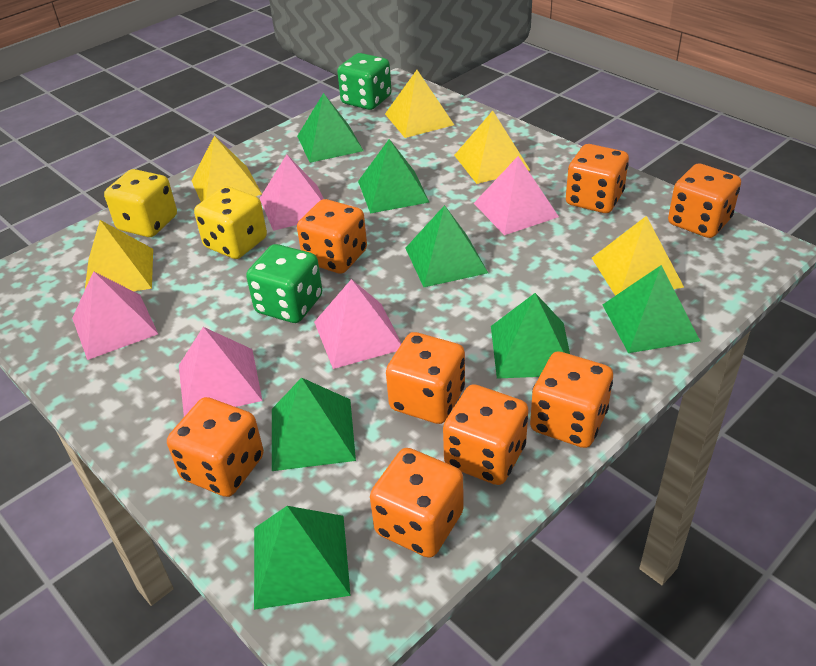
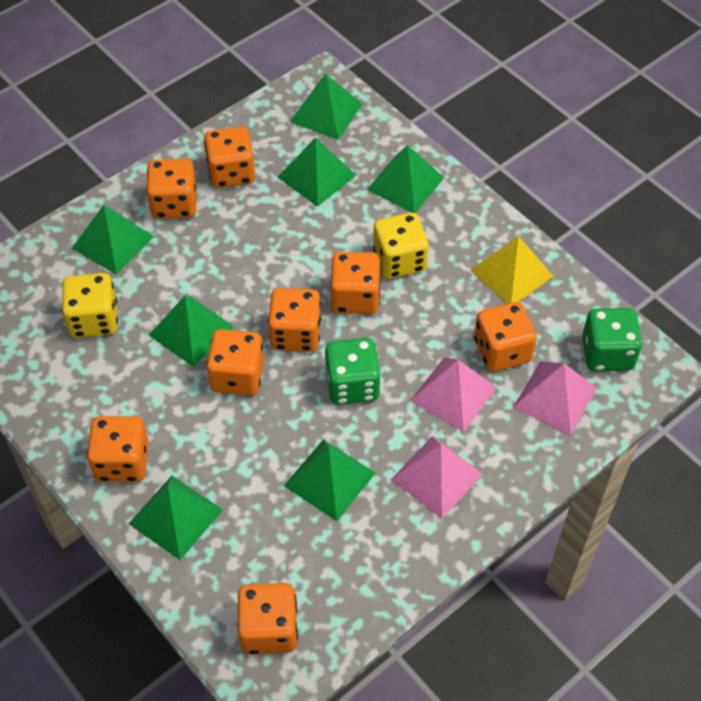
pink pyramid: [72,271,158,360] [179,327,262,417] [260,154,324,231] [314,279,402,369] [474,156,559,235] = 5 -> [391,436,483,518] [410,357,497,432] [513,361,597,435] = 3
yellow pyramid: [85,220,153,291] [191,136,262,202] [385,70,454,138] [454,111,531,184] [592,216,684,296] = 5 -> [470,236,554,304] = 1

